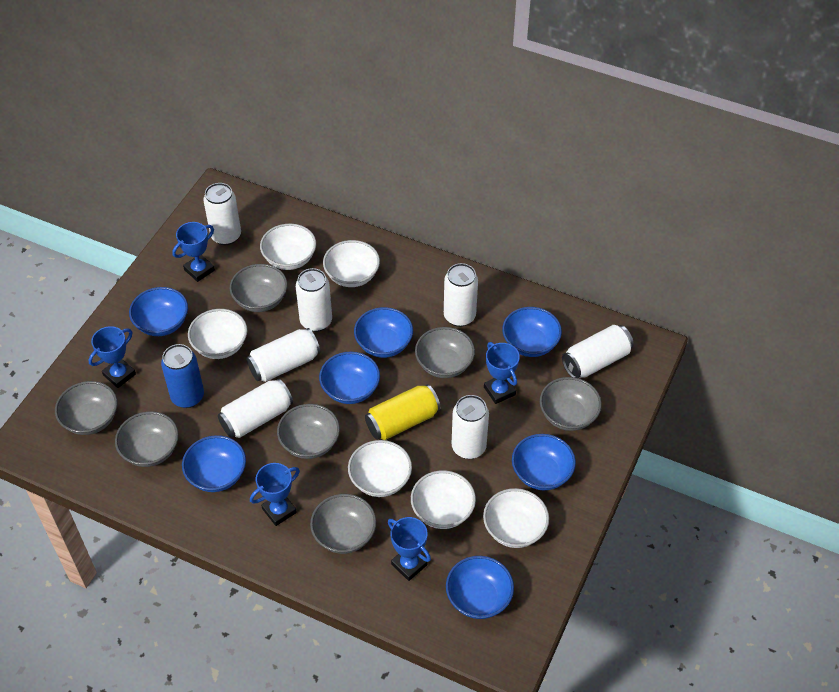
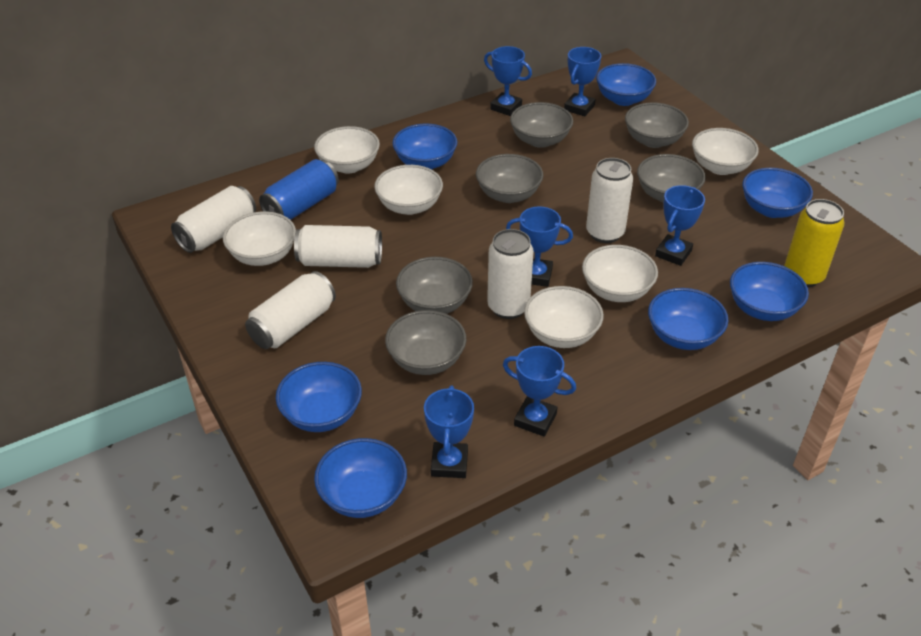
blue trophy: [88,326,136,388] [172,222,215,282] [250,463,300,526] [388,517,431,581] [484,342,520,404] = 5 -> [424,386,474,478] [484,46,532,116] [503,346,576,437] [506,207,573,287] [564,47,601,116] [655,185,705,266] = 6
grey bowl: [55,381,117,435] [115,411,179,467] [230,264,287,312] [277,404,340,459] [310,494,376,554] [415,327,475,378] [540,377,602,431] = 7 -> [385,310,466,375] [396,257,473,314] [476,154,543,203] [510,102,573,148] [625,103,689,148] [637,154,706,203] = 6
white can: [203,183,241,245] [218,379,293,438] [246,328,320,382] [296,268,332,332] [444,263,478,327] [452,395,489,459] [562,325,634,378] = 7 -> [171,186,256,253] [245,271,336,349] [294,225,382,268] [487,229,534,319] [586,158,633,243] = 5

